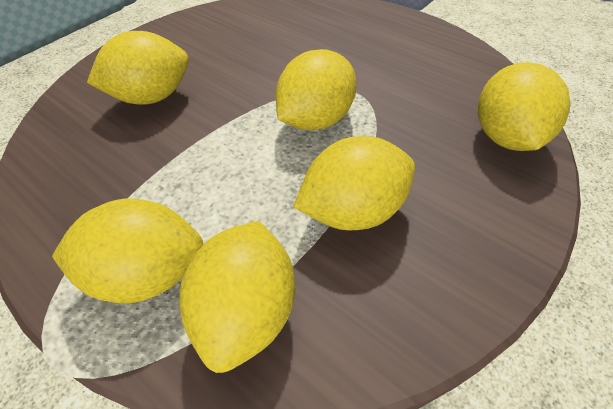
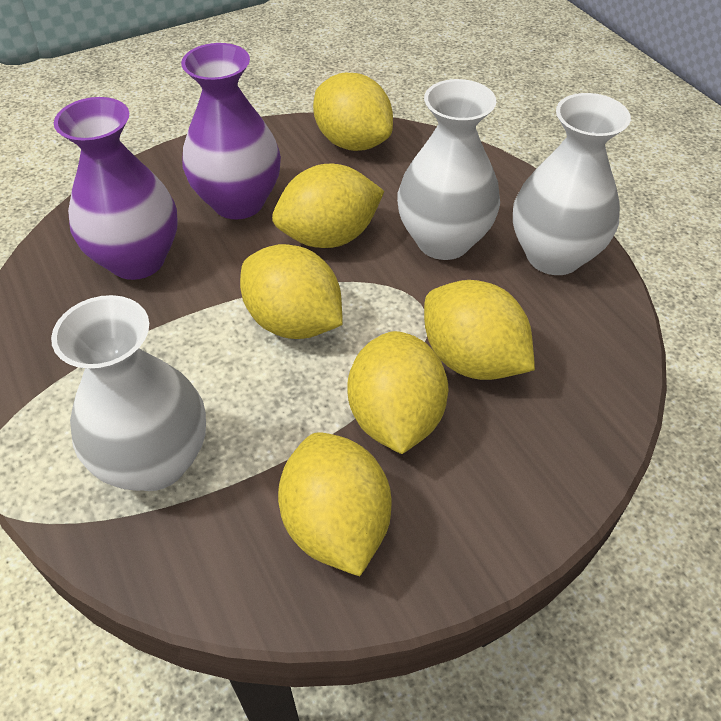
purple vase: none = 0 -> [54,97,178,280] [181,43,281,219] = 2
white vase: none = 0 -> [51,295,206,491] [397,79,500,260] [513,93,631,275] = 3

